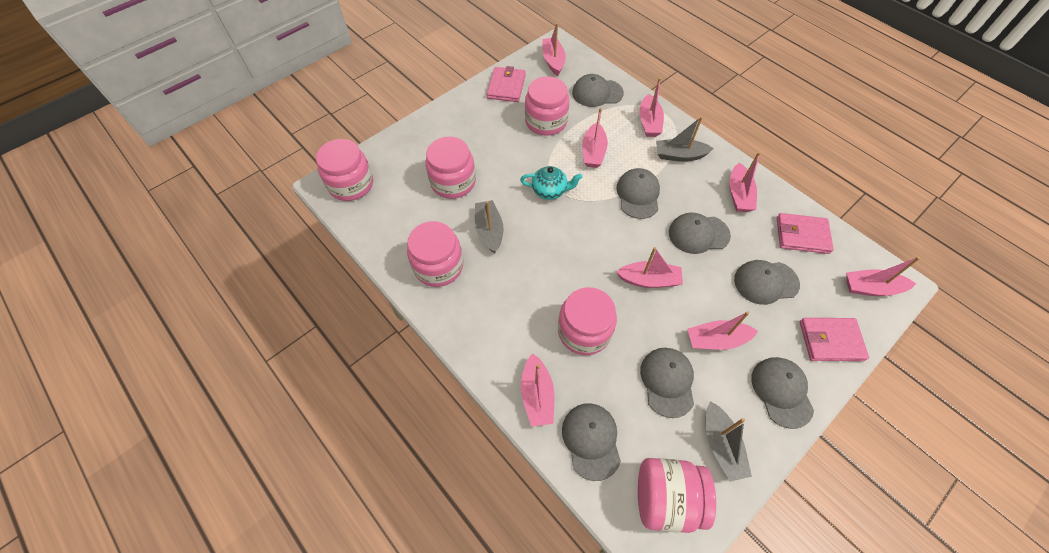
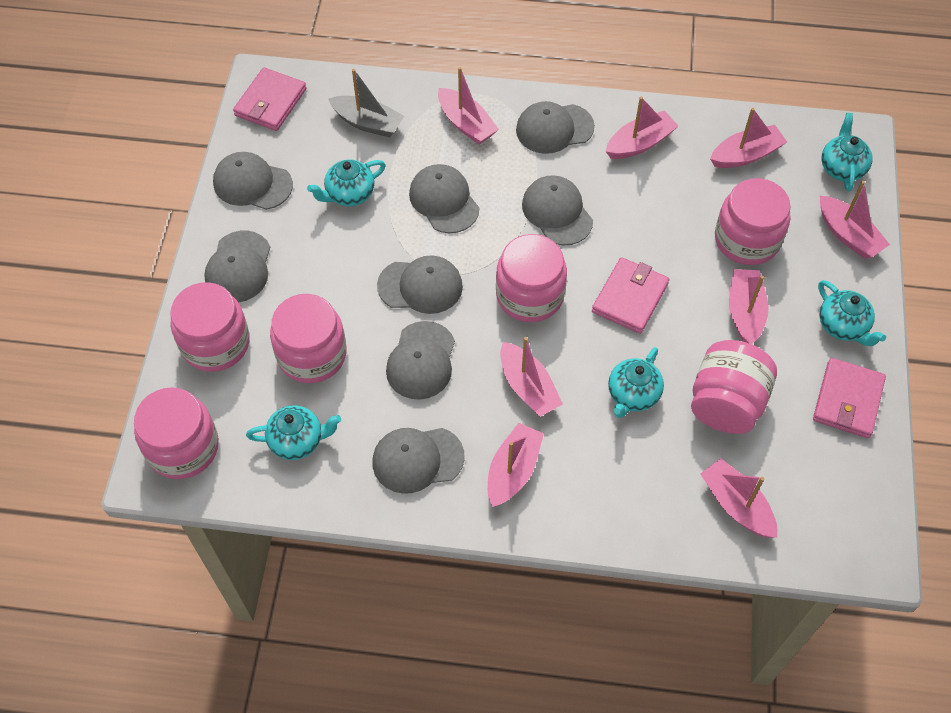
grey boat: [475,200,504,253] [656,116,714,162] [706,401,752,482] = 3 -> [328,69,404,137] = 1
grey cap: [562,403,621,481] [572,74,624,107] [616,168,660,219] [640,348,694,418] [669,213,731,254] [734,260,800,305] [751,357,814,429] = 7 -> [204,231,270,303] [213,152,293,210] [372,428,465,494] [377,255,463,314] [386,321,455,400] [409,164,479,233] [516,101,595,154] [522,175,593,246] = 8
turquoise teapot: [520,166,583,200] = 1 -> [246,405,341,460] [307,160,386,206] [608,347,664,418] [818,280,886,346] [821,113,873,191] = 5

